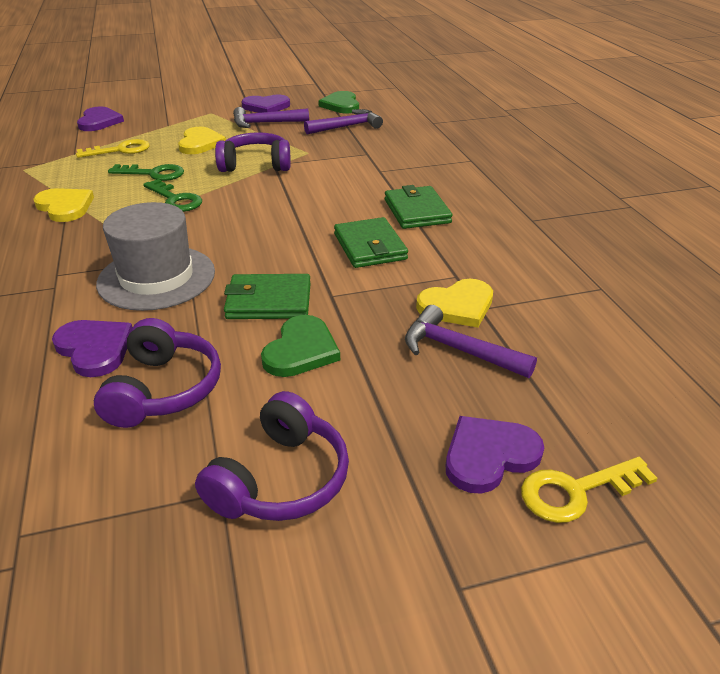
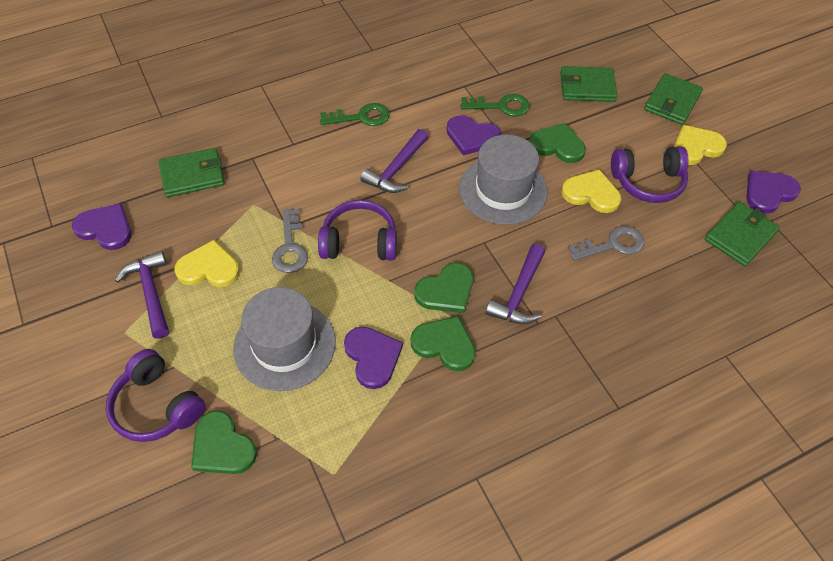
green heart: [261,315,340,377] [318,91,359,113] = 2 -> [191,410,257,474] [411,316,476,371] [414,263,473,313] [529,123,586,163] = 4
green wallet: [224,274,311,319] [334,217,408,268] [385,185,452,229] = 3 -> [159,148,225,197] [560,66,618,102] [644,73,703,125] [705,202,780,266] = 4
grey hat: [96,202,215,311] = 1 -> [233,287,336,391] [459,134,548,225] = 2
grey key: none = 0 -> [272,209,308,273] [568,226,644,261] = 2
yellow key: [76,139,150,158] [521,457,658,523] = 2 -> none = 0

